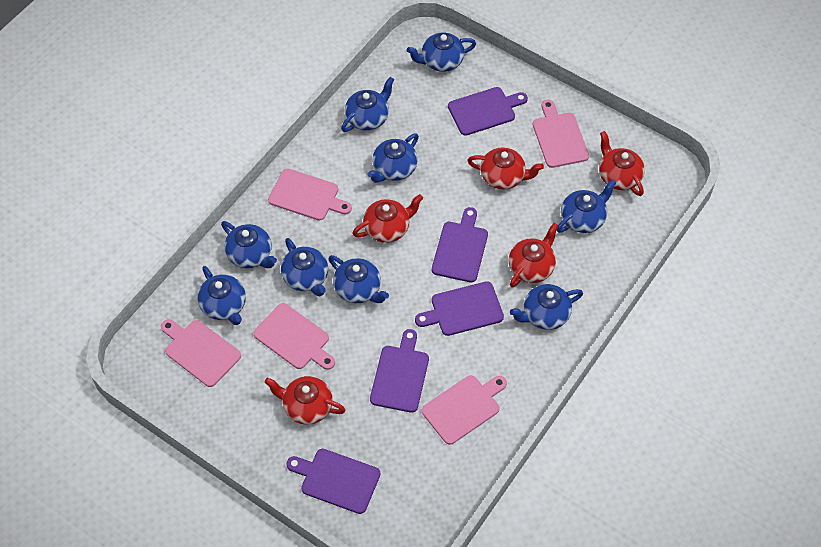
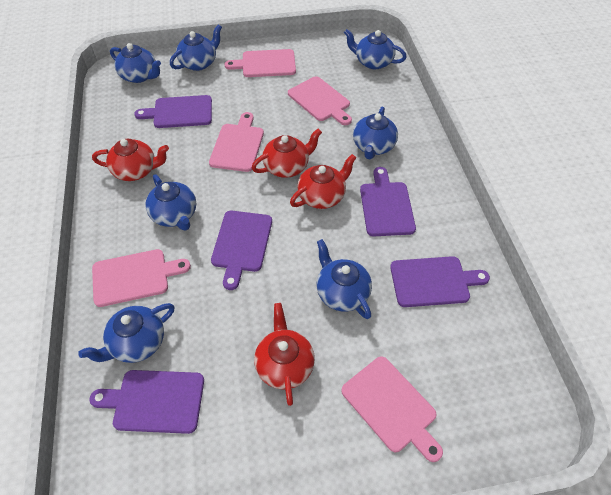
blue teapot: [198,266,246,325] [221,221,277,268] [281,238,328,296] [329,255,389,303] [341,77,394,132] [367,133,419,183] [407,32,476,72] [510,284,583,330] [557,179,616,233] = 9 -> [78,303,175,363] [110,43,161,83] [145,174,196,231] [170,24,222,71] [317,239,372,319] [344,29,406,69] [353,107,398,159] = 7
red teapot: [264,376,345,425] [352,194,423,243] [467,147,544,189] [509,223,558,287] [599,131,645,196] = 5 -> [92,139,169,181] [252,129,322,178] [254,303,315,406] [290,154,356,209] = 4

